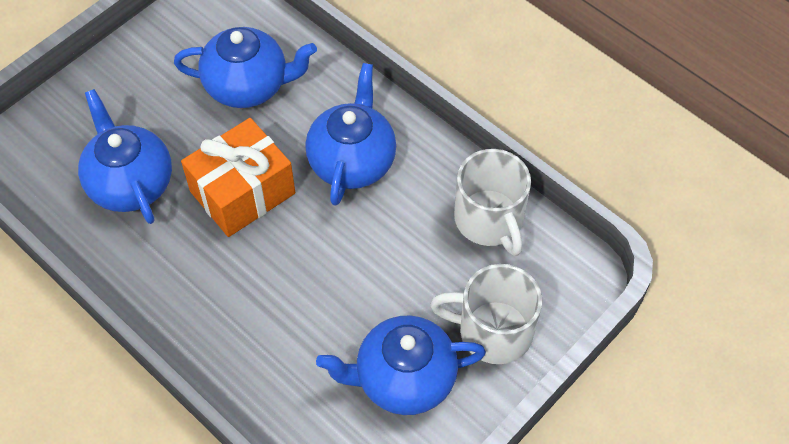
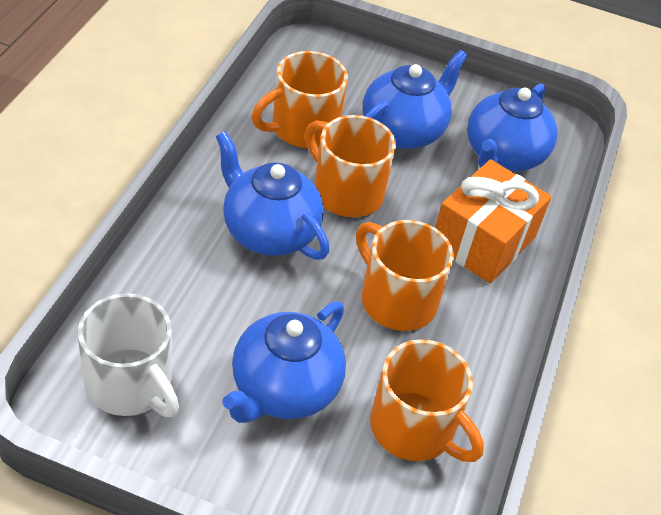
orange mug: none = 0 -> [252,51,348,148] [305,115,396,217] [356,220,454,331] [370,339,484,462] = 4
white mug: [430,264,542,364] [454,149,531,256] = 2 -> [78,293,179,417] = 1

